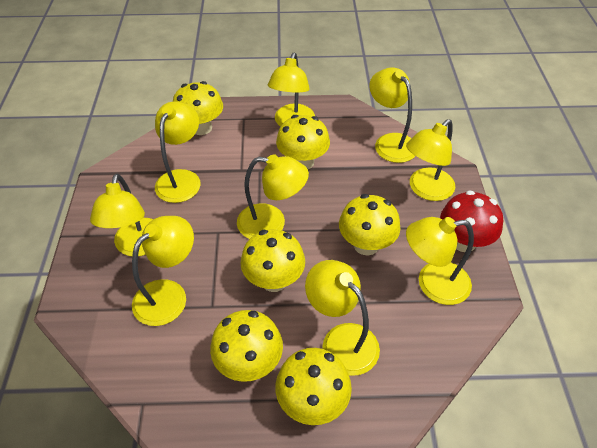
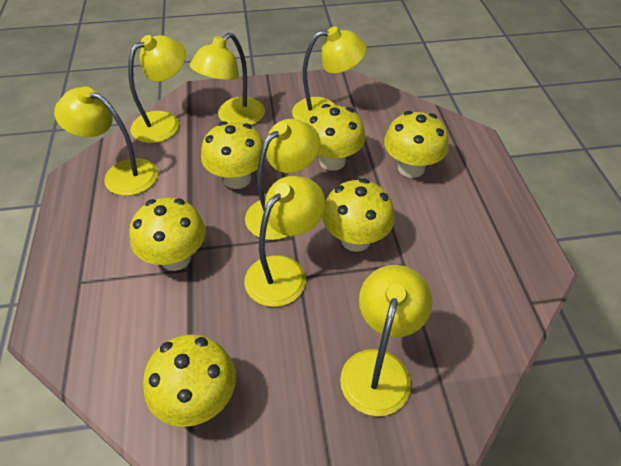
red mushroom: [440,190,503,252] = 1 -> none = 0
yellow lamp: [90,174,153,256] [132,216,194,326] [155,101,201,203] [237,154,309,239] [268,53,315,127] [305,260,380,376] [369,68,415,163] [406,119,455,201] [406,217,474,305] = 9 -> [54,86,158,196] [128,35,186,143] [190,33,265,125] [244,176,325,307] [245,119,321,240] [292,26,367,122] [340,265,432,416] = 7

